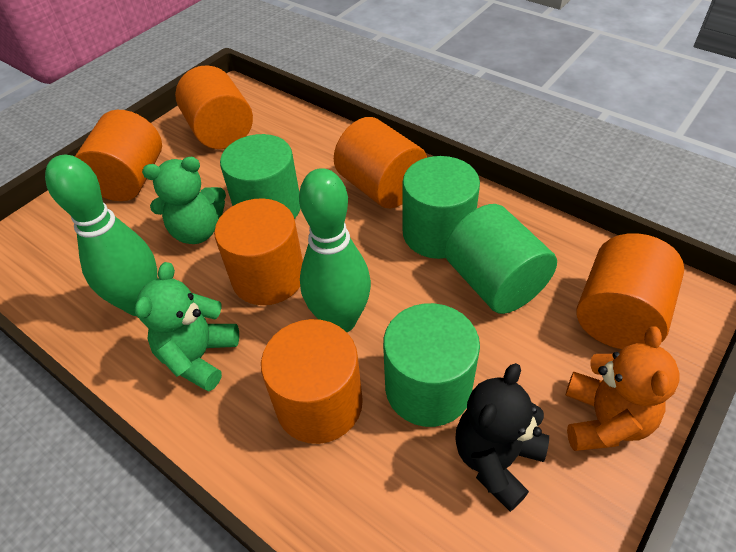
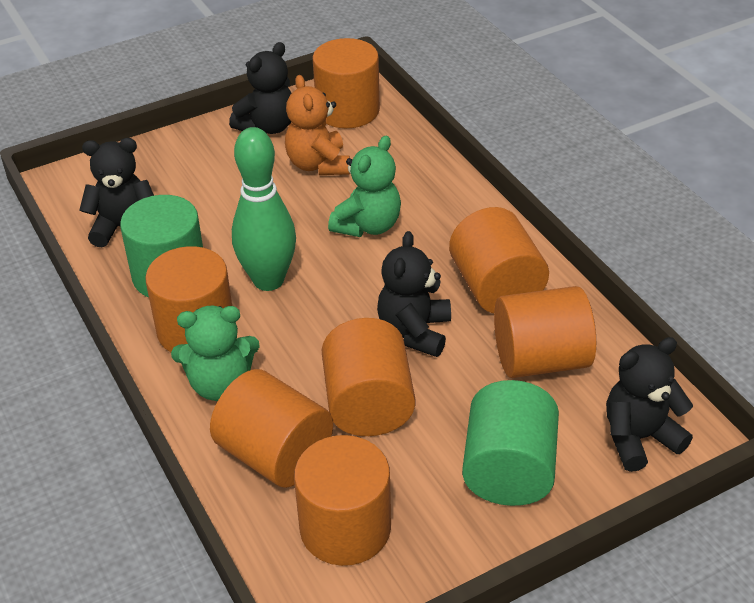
black teddy bear: [455,363,549,512] = 1 -> [79,138,154,248] [229,42,291,134] [377,231,451,357] [606,337,693,472] = 4
green bowling pin: [45,155,157,316] [299,168,371,332] = 2 -> [232,127,296,291] = 1
green cylinder: [220,134,301,219] [383,303,480,427] [403,156,480,259] [445,204,557,314] = 4 -> [120,195,203,297] [462,380,559,506] = 2
orange cylinder: [75,110,162,201] [175,65,253,149] [214,198,303,305] [261,319,363,444] [334,117,427,208] [577,233,684,349] = 6 -> [145,246,232,352] [210,369,333,488] [294,435,391,566] [313,38,380,128] [322,318,415,436] [449,207,549,313] [494,286,596,378] = 7

